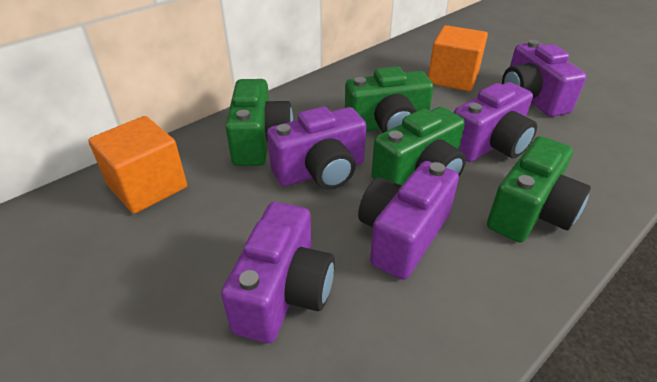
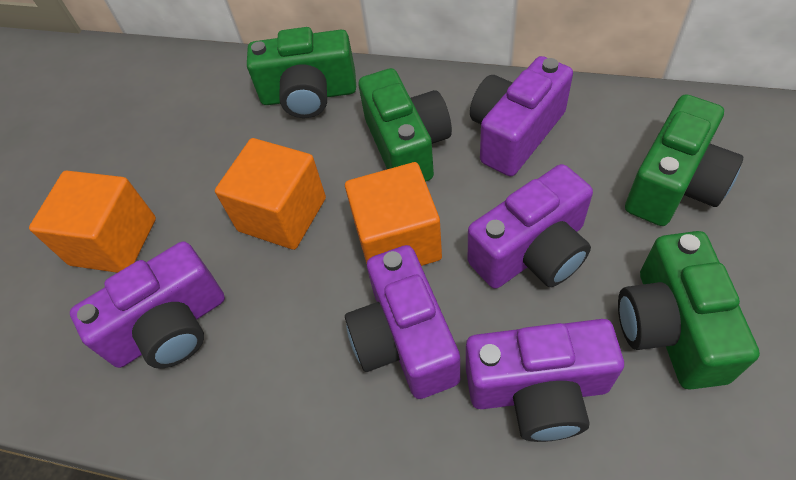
orange cube: [88,116,187,214] [428,25,488,91] = 2 -> [29,171,156,273] [215,138,326,250] [345,162,442,266] = 3

